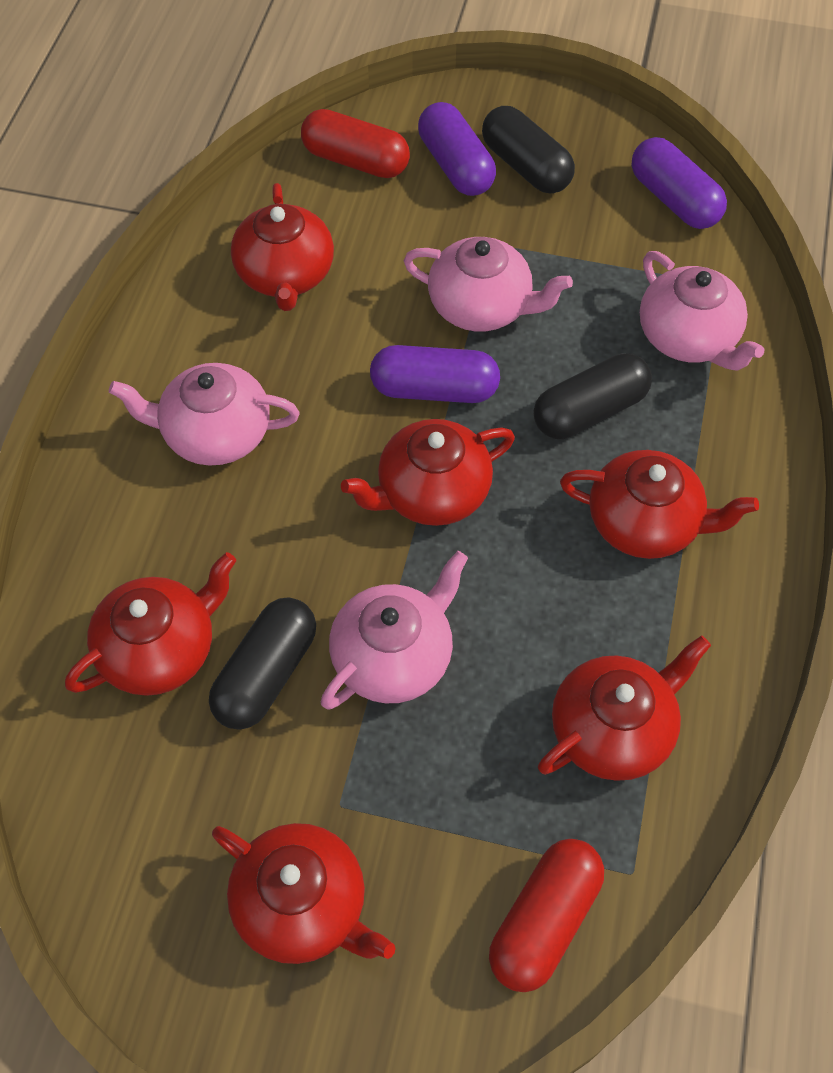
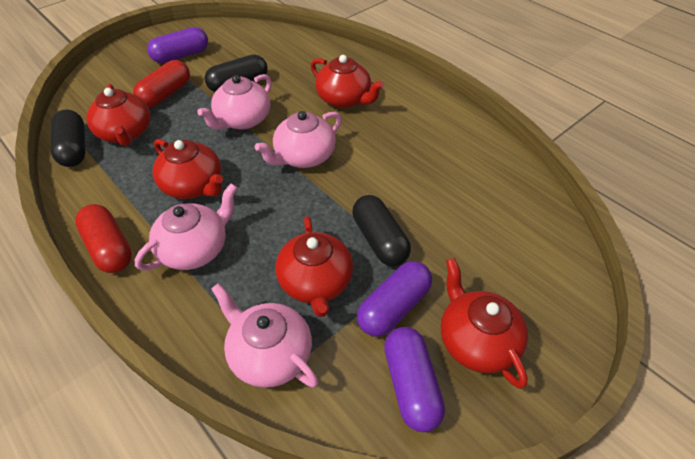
red teapot: [65,552,236,696] [212,823,396,964] [231,183,334,311] [341,419,515,526] [538,635,711,781] [560,450,759,559] = 6 -> [87,84,151,146] [153,139,223,199] [275,216,353,317] [311,55,384,108] [441,258,528,389] = 5

